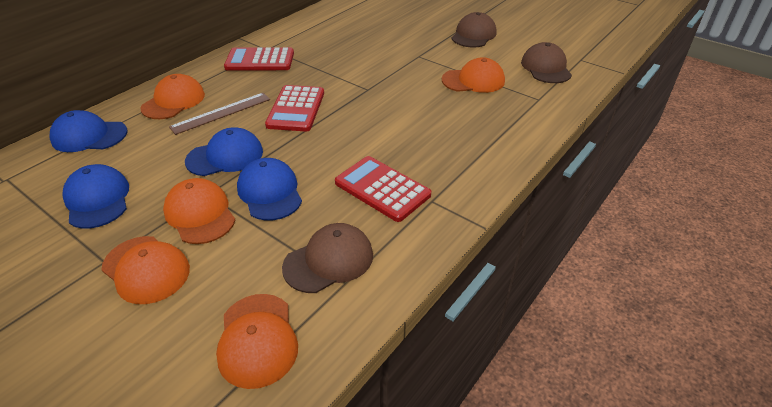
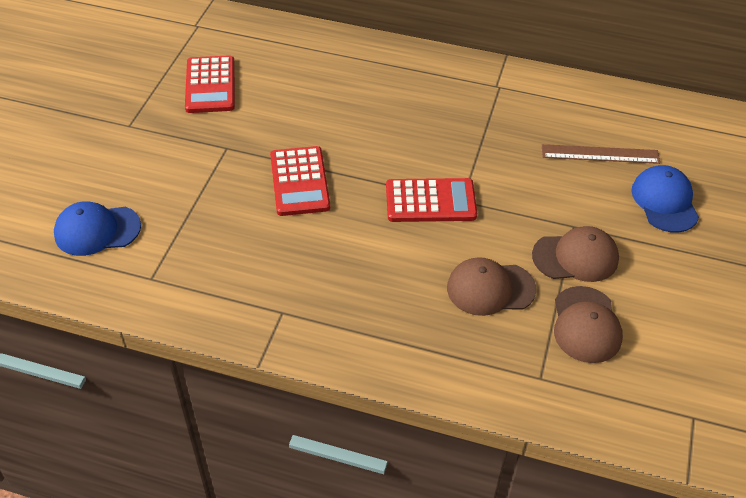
blue cap: [49,110,128,152] [62,164,129,229] [185,127,263,176] [237,158,302,220] = 4 -> [54,201,141,256] [631,165,699,233] = 2
orange cap: [101,236,190,304] [140,74,205,119] [163,178,235,244] [216,294,298,389] [442,57,505,93] = 5 -> none = 0

